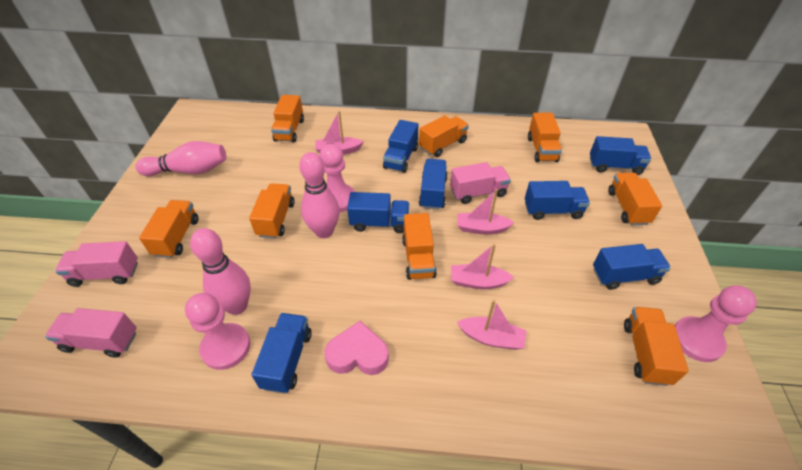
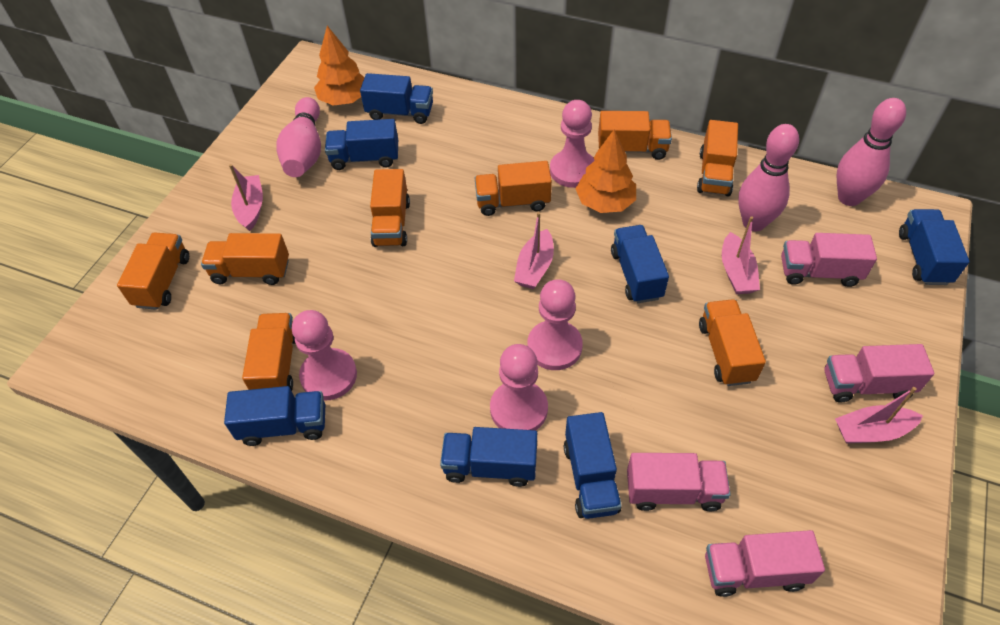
orange tree: none = 0 -> [314,26,365,106] [575,129,636,213] = 2
pink heart: [325,321,389,375] = 1 -> none = 0
pink pawn: [185,293,250,370] [319,144,355,213] [675,285,757,362] = 3 -> [292,310,357,401] [490,344,548,430] [527,279,583,370] [550,100,595,188] = 4
pink truck: [45,308,137,358] [55,241,138,287] [450,162,511,204] = 3 -> [627,453,731,511] [705,530,825,597] [781,233,877,287] [824,344,934,403] = 4

